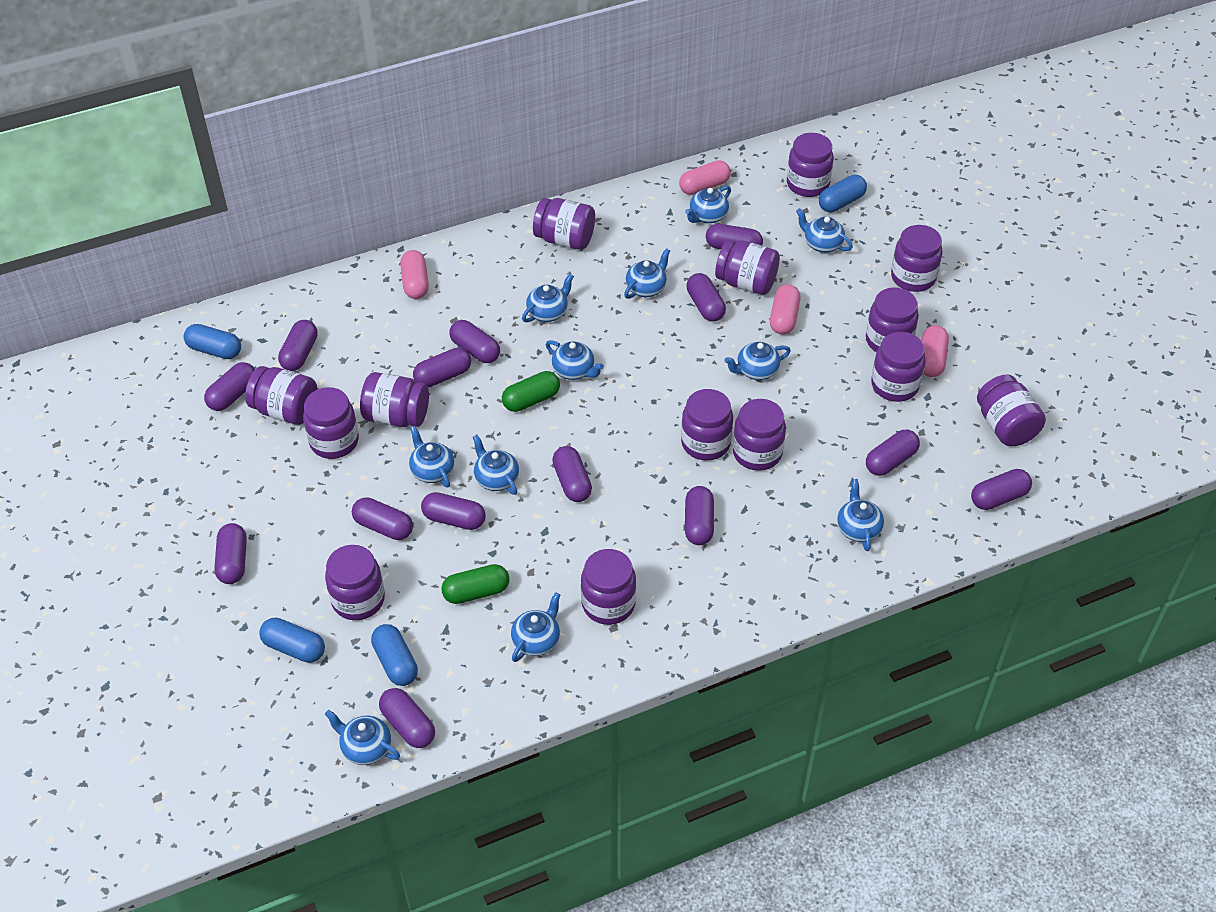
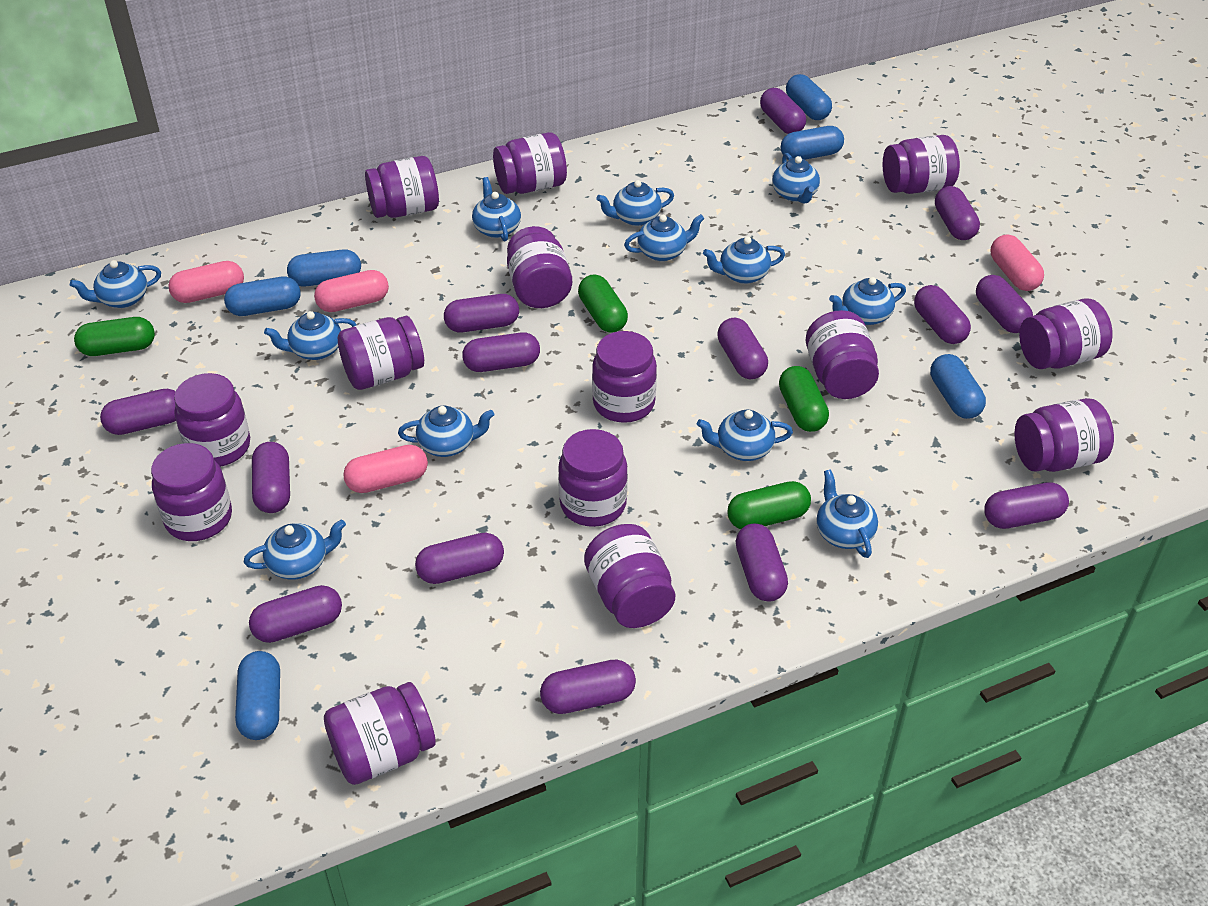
blue capsule: [184,324,241,359] [259,617,325,663] [371,624,418,686] [819,175,867,212] = 4 -> [224,277,301,316] [235,651,280,740] [287,249,361,287] [781,126,844,160] [786,74,832,120] [930,354,986,419] = 6
blue teapot: [325,710,400,765] [409,426,454,488] [473,435,519,495] [511,592,560,662] [522,274,574,322] [546,340,604,380] [624,248,670,299] [685,186,731,223] [725,342,791,380] [796,208,853,253] [837,479,884,551] = 11 -> [70,260,161,308] [244,520,346,580] [264,311,356,360] [398,406,494,457] [472,177,521,241] [596,180,674,226] [624,214,705,261] [697,409,793,461] [703,236,785,284] [772,153,820,203] [816,469,878,558] [829,277,906,325] = 12
green capsule: [441,564,510,604] [502,371,560,412] = 2 -> [74,317,155,356] [578,274,628,333] [727,481,811,529] [779,366,829,432] = 4

